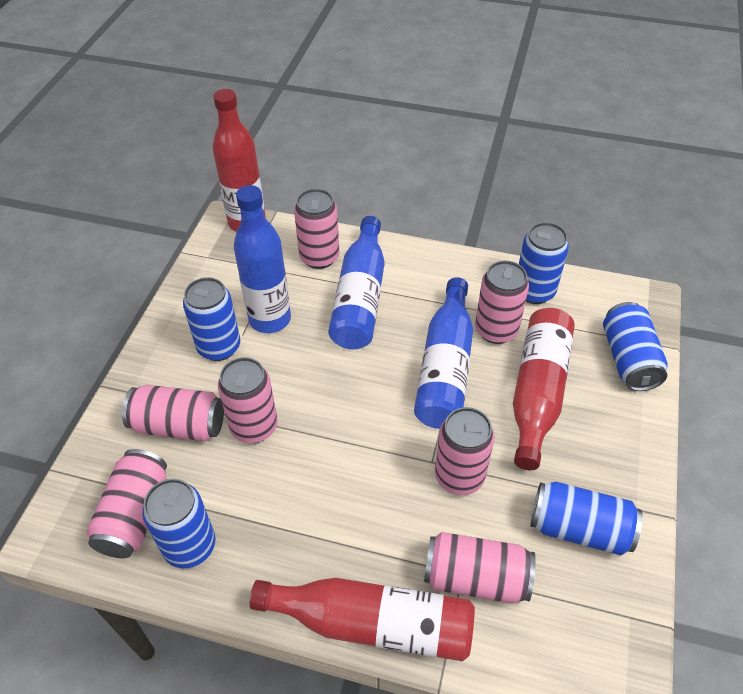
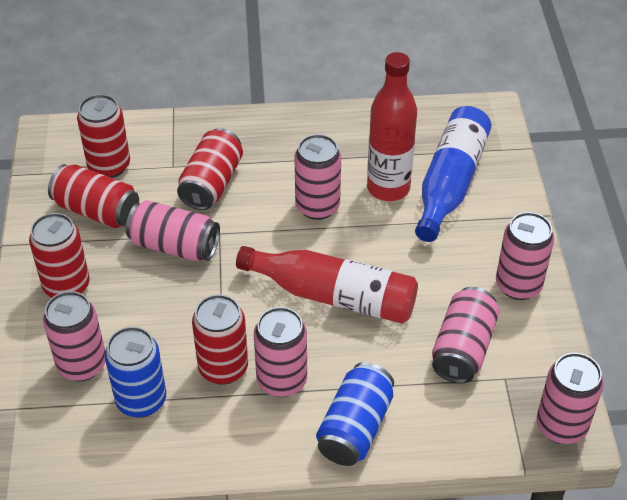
blue bottle: [234,185,291,333] [328,216,385,349] [414,277,473,429] = 3 -> [415,106,491,242] = 1
blue can: [142,479,215,568] [183,277,240,361] [519,222,569,304] [531,482,643,555] [603,302,668,391] = 5 -> [105,327,166,418] [316,362,394,466] = 2
red bottle: [213,89,266,232] [250,578,475,662] [513,308,575,470] = 3 -> [236,246,418,324] [367,52,417,201] = 2
red can: none = 0 -> [29,213,90,297] [48,164,139,228] [77,94,130,178] [177,128,243,210] [192,294,248,385] = 5

